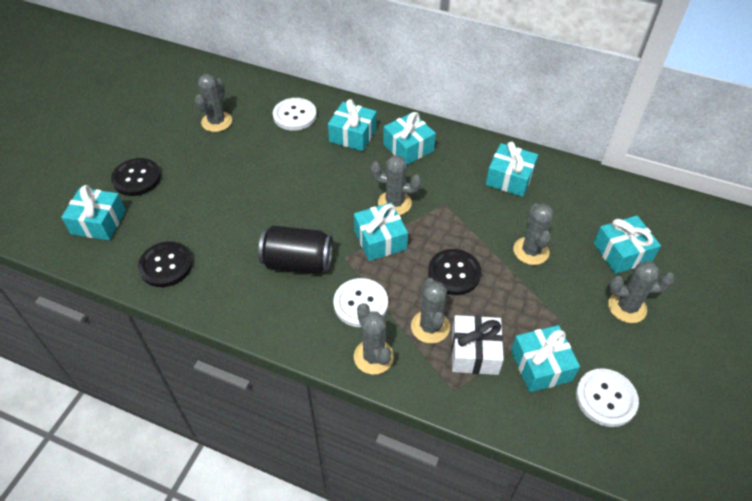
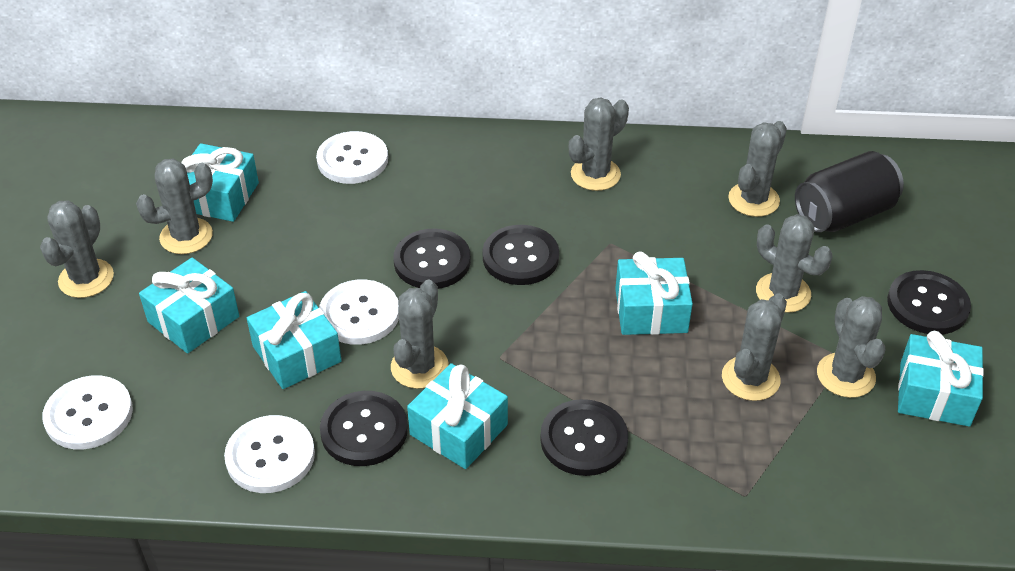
black button: [111,158,161,196] [138,241,193,287] [428,249,481,295] = 3 -> [320,391,408,466] [393,229,471,289] [482,225,559,285] [540,399,628,476] [887,270,971,334] = 5
grey cactus: [195,74,232,132] [354,303,394,375] [370,155,422,215] [411,278,450,344] [513,203,554,265] [608,261,675,323] = 6 -> [40,200,114,298] [136,158,213,254] [391,280,448,389] [569,97,629,191] [722,294,787,401] [728,121,787,217] [756,214,832,313] [817,296,885,398] = 8
turquoise gift: [61,185,126,240] [328,99,377,151] [354,202,408,261] [383,112,436,165] [486,141,538,197] [511,325,580,392] [594,216,661,274] = 7 -> [139,258,239,353] [181,143,259,222] [247,291,342,389] [407,363,508,469] [615,251,693,335] [898,331,984,427] = 6
white button: [273,98,317,131] [334,278,388,327] [576,368,639,427] = 3 -> [42,375,133,449] [224,415,315,493] [316,131,388,184] [319,280,399,345] = 4
white gift: [451,315,504,375] = 1 -> none = 0

